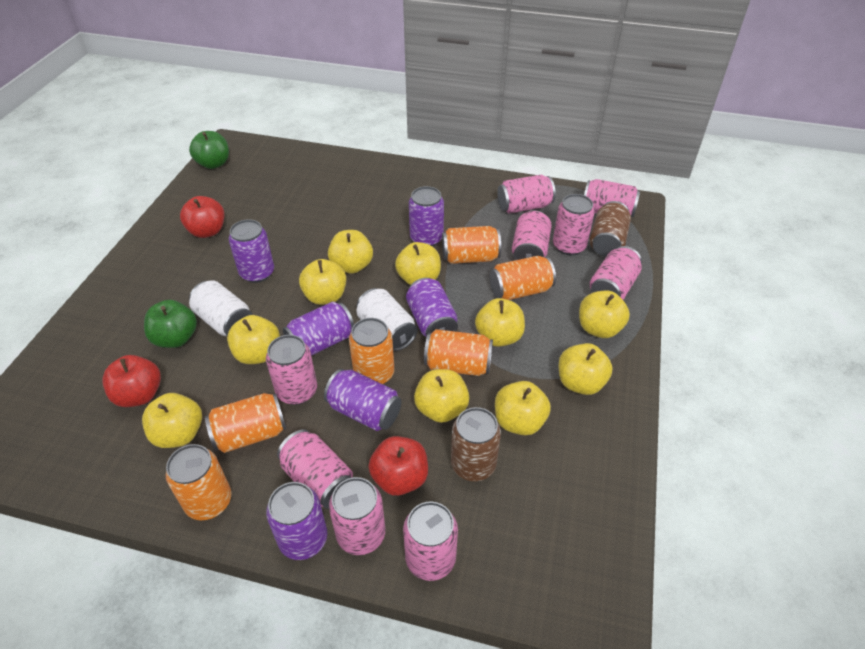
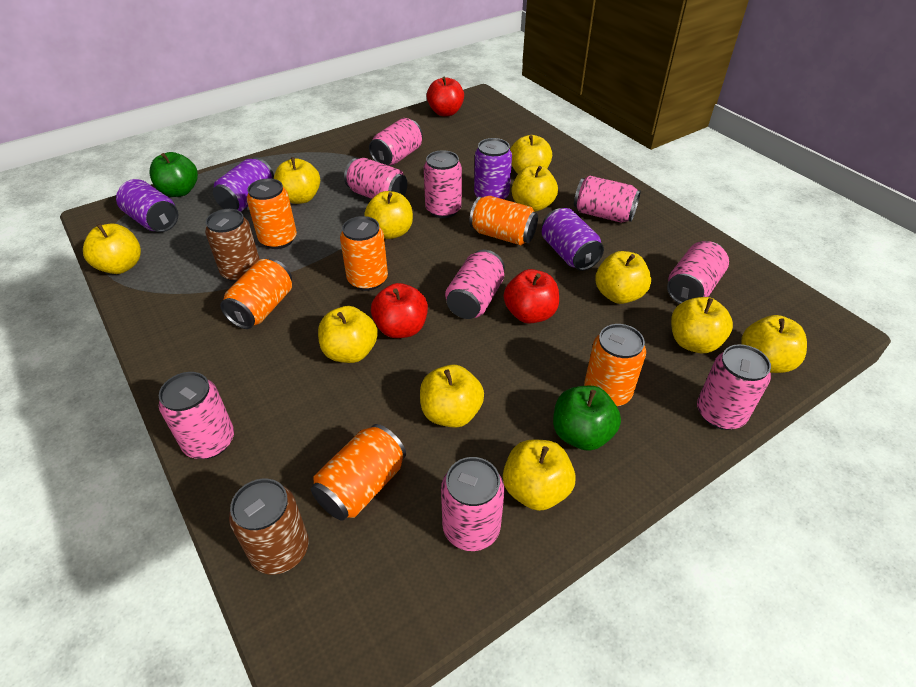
purple can: [229,219,274,283] [266,482,327,560] [283,301,354,356] [324,369,401,431] [406,278,458,337] [409,186,444,246] = 6 -> [116,179,178,232] [213,157,274,212] [474,138,512,200] [542,208,604,271] = 4
white can: [189,280,252,336] [356,288,417,351] = 2 -> none = 0
yellow apple: [142,393,202,448] [227,315,280,364] [299,259,346,305] [328,230,373,274] [395,242,441,285] [414,369,469,423] [475,298,525,347] [495,381,551,435] [558,343,612,395] [579,291,630,338] = 10 -> [83,223,141,274] [274,157,320,204] [318,306,378,363] [364,191,413,239] [420,365,484,428] [503,440,576,511] [510,135,552,174] [512,166,558,212] [595,251,651,304] [671,297,733,353] [741,315,807,373] = 11

